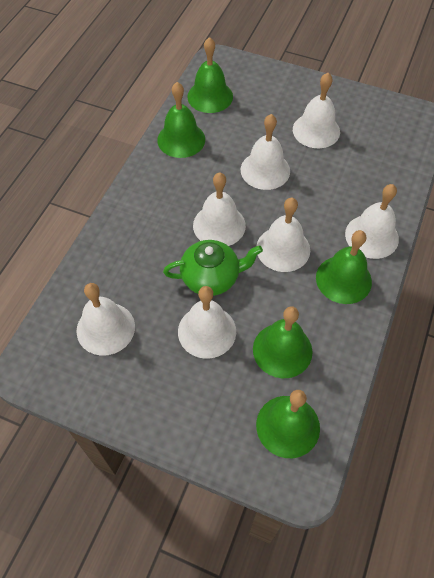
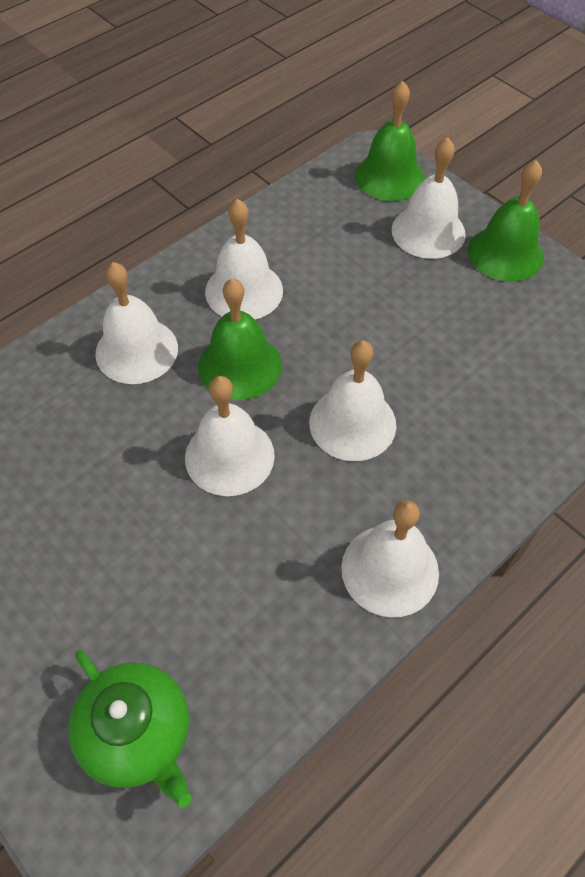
green bell: [157,82,205,158] [187,37,233,113] [253,306,312,378] [256,390,320,458] [316,230,372,304] = 5 -> [198,278,282,400] [355,81,425,201] [468,160,544,282] = 3
white bell: [76,283,135,356] [178,286,236,359] [193,173,246,246] [241,114,290,190] [257,198,310,272] [293,73,340,148] [345,184,399,259] = 7 -> [96,262,178,384] [185,376,275,496] [205,199,283,320] [309,341,397,461] [341,500,439,617] [392,137,466,259] = 6

